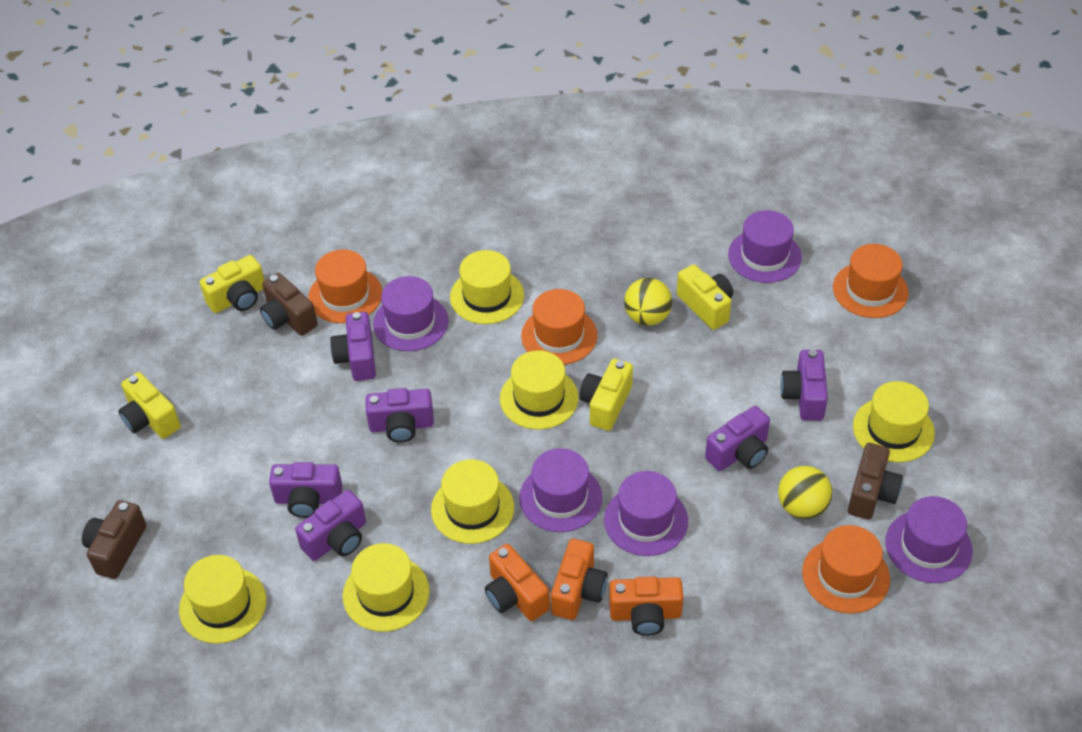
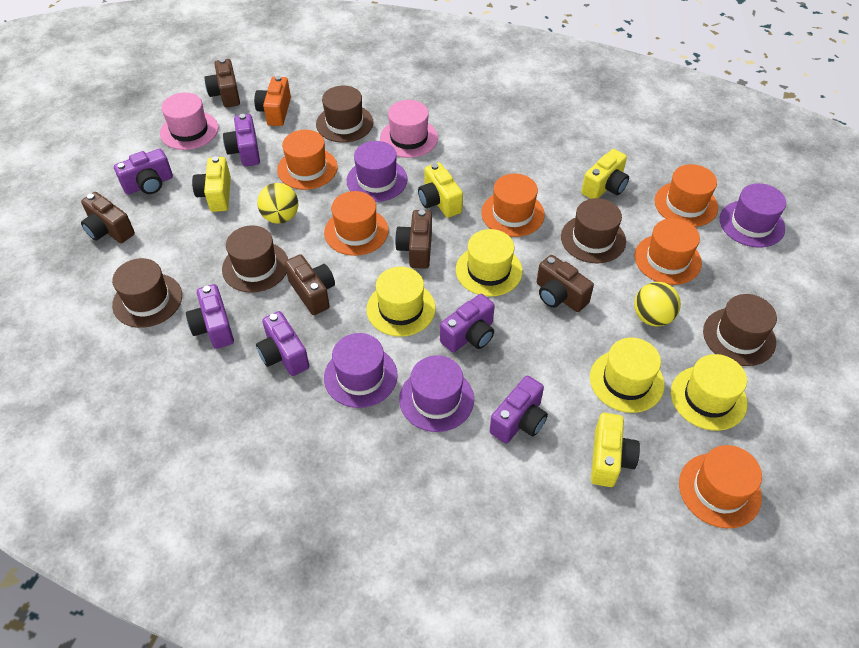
brown camera: [82,500,146,579] [260,273,318,336] [848,443,903,520] = 3 -> [81,192,135,243] [204,58,240,107] [285,254,335,315] [395,210,432,269] [537,255,594,312] = 5
brown hat: none = 0 -> [112,258,182,328] [222,225,288,293] [316,85,373,143] [561,198,626,264] [703,294,777,366] = 5
orange camera: [485,544,550,621] [551,539,608,620] [609,576,683,636] = 3 -> [254,76,291,126] = 1
orange hat: [308,249,382,323] [521,289,597,365] [802,525,890,613] [833,244,909,318] = 4 -> [277,130,338,190] [324,191,389,256] [481,173,545,237] [635,218,702,285] [655,164,718,227] [679,445,762,528] = 6
pink hat: none = 0 -> [160,92,219,150] [380,100,438,158] = 2
purple hat: [373,276,448,351] [519,448,602,532] [604,471,688,556] [728,210,802,283] [885,496,973,583] = 5 -> [324,333,398,408] [347,141,408,202] [399,355,474,432] [720,183,786,248] = 4
yellow hat: [179,555,266,644] [343,543,430,632] [431,459,514,544] [450,250,524,324] [500,350,579,430] [853,381,935,462] = 6 -> [366,267,436,337] [456,229,522,297] [590,338,665,413] [671,354,747,431] = 4

